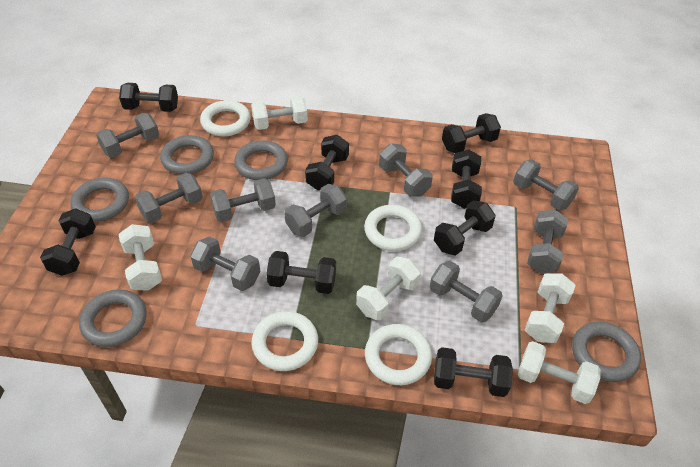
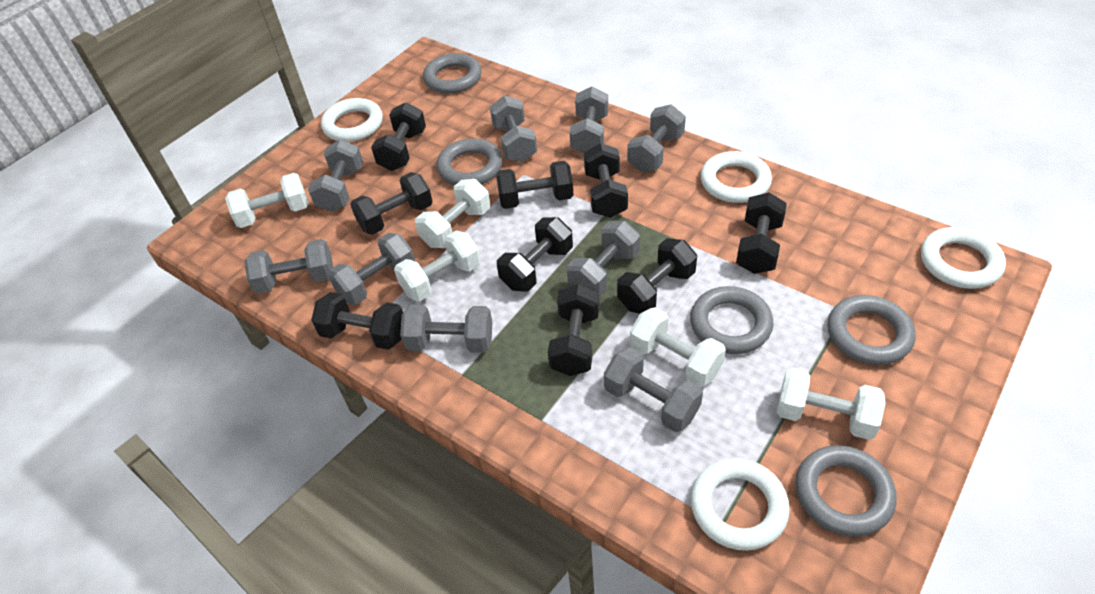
black dumbbell: [40,208,96,276] [119,83,178,112] [266,251,336,294] [305,135,349,190] [434,200,495,256] [434,347,513,397] [442,113,501,153] [451,149,482,209] = 8 -> [311,292,403,350] [350,172,433,235] [371,102,426,171] [496,161,573,209] [497,217,573,292] [548,284,599,376] [584,143,628,218] [617,238,697,314] [736,192,787,274] = 9

